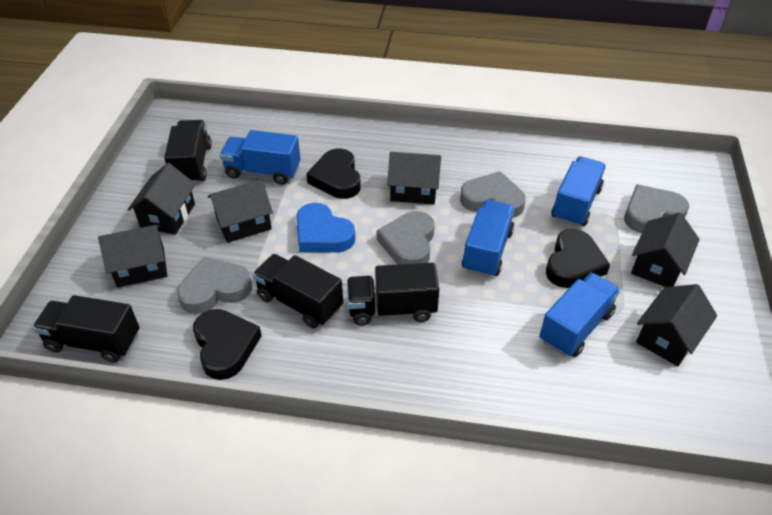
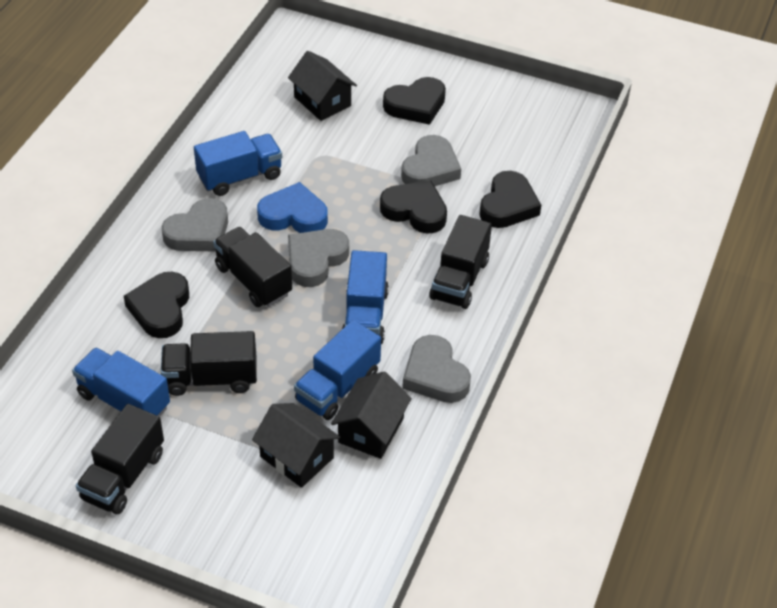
black heart: [193,309,262,380] [306,148,361,199] [546,229,610,288] = 3 -> [124,272,189,338] [380,180,447,234] [383,77,446,125] [479,171,541,228] = 4
black house: [98,225,167,287] [127,163,196,235] [208,179,273,243] [387,152,441,204] [631,213,700,287] [636,284,717,366] = 6 -> [252,403,340,488] [288,51,357,121] [331,371,412,459] = 3

